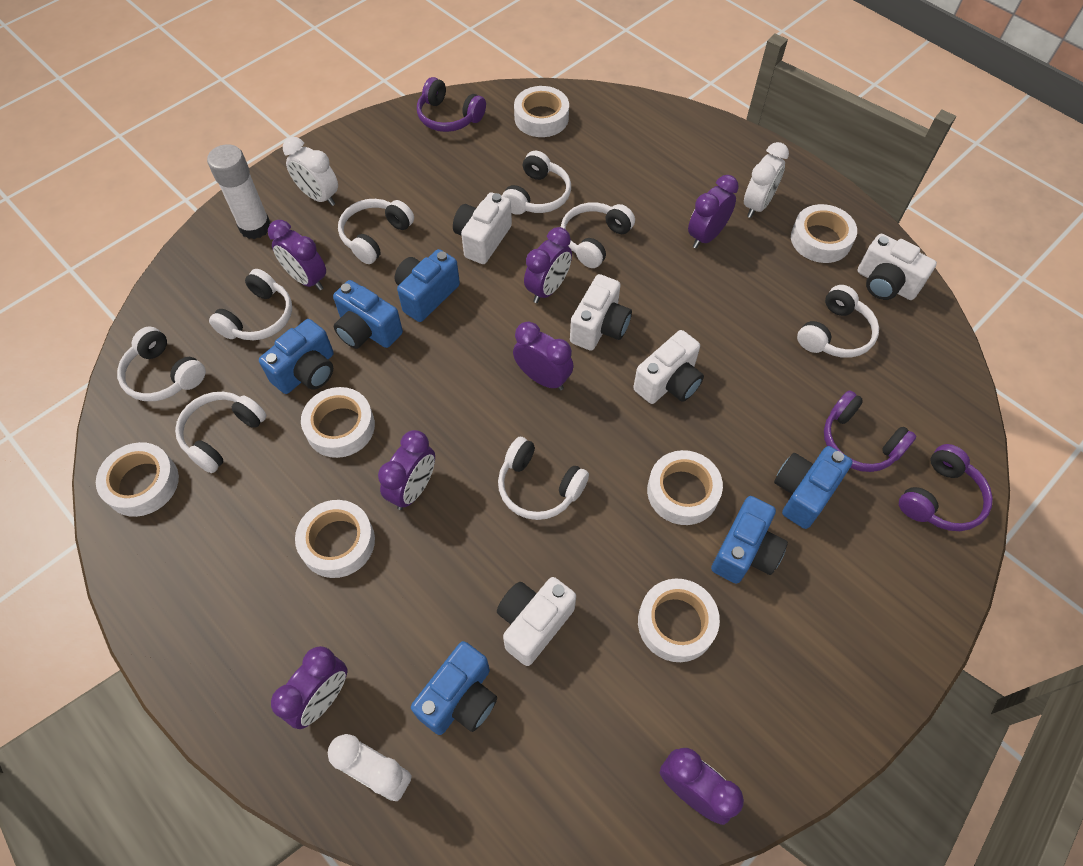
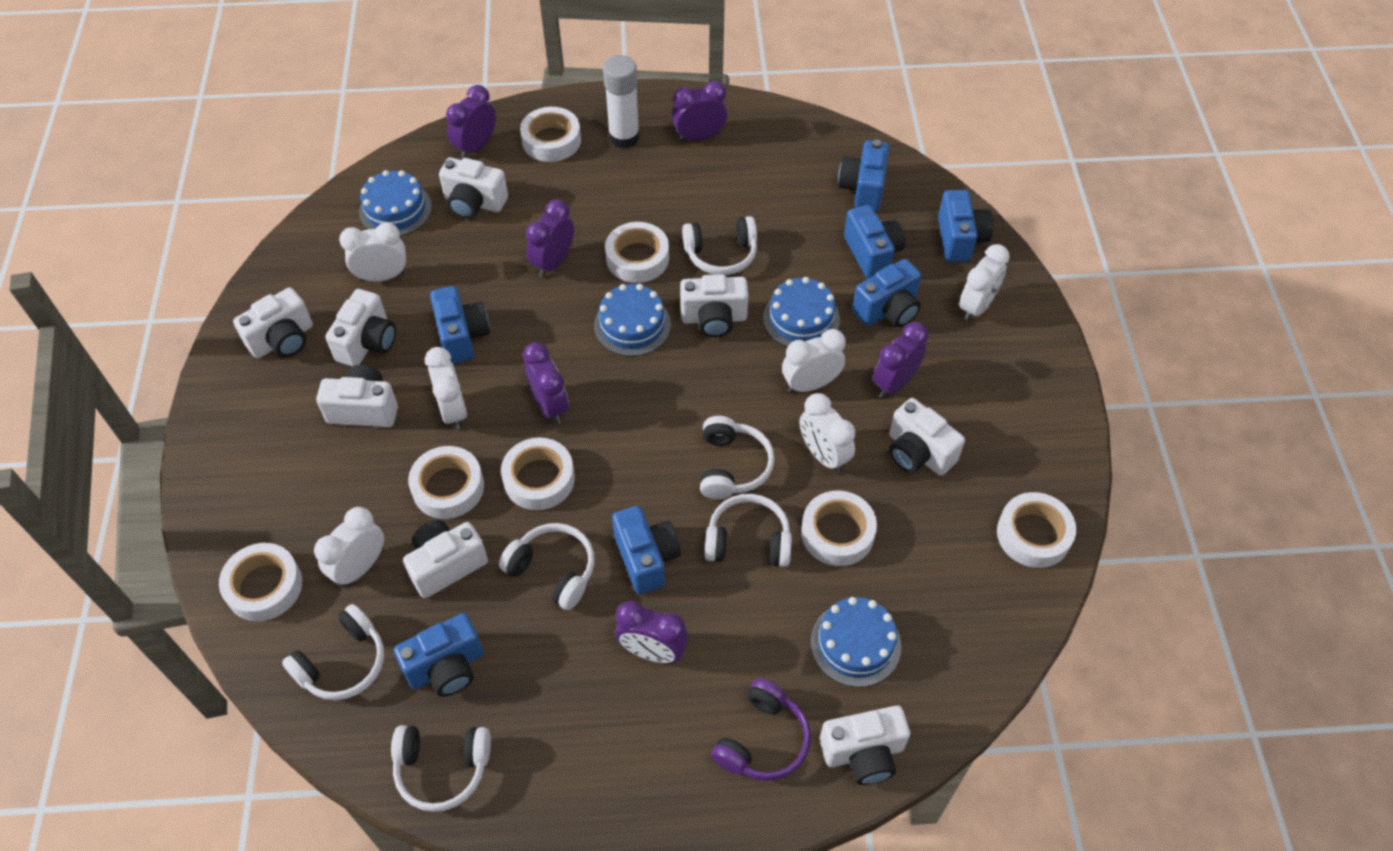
blue cake: none = 0 -> [359,170,432,236] [594,284,671,356] [763,277,840,347] [810,597,901,687] = 4
blue camera: [259,319,334,394] [333,280,403,349] [395,249,460,322] [411,641,497,735] [711,496,788,584] [774,446,853,529] = 6 -> [394,613,484,696] [430,286,490,364] [612,506,681,594] [838,139,889,211] [844,205,905,279] [852,259,921,327] [938,190,993,262] = 7
purple clock: [268,220,326,290] [271,646,347,729] [378,430,435,510] [513,322,573,391] [524,227,572,303] [660,748,744,825] [688,175,739,248] = 7 -> [446,85,496,159] [523,342,569,424] [526,199,574,277] [615,601,688,663] [672,81,727,142] [873,322,928,398] = 6
purple headphones: [417,77,486,132] [824,390,916,472] [899,444,993,531] = 3 -> [711,678,811,781] = 1
white camera: [453,192,512,264] [497,577,576,666] [570,274,632,351] [633,330,704,404] [858,234,937,300] = 5 -> [233,288,313,358] [316,365,398,427] [325,289,396,366] [403,520,488,598] [439,158,508,219] [680,274,748,337] [820,705,910,785] [889,398,965,476] = 8
white clock: [283,137,338,206] [328,734,412,801] [744,142,789,218] = 3 -> [314,507,384,587] [339,222,406,282] [425,347,467,430] [782,329,846,393] [799,393,855,473] [959,244,1010,321] = 6
white headphones: [117,327,206,401] [175,392,267,473] [209,269,292,340] [338,199,414,264] [498,437,589,520] [502,151,571,215] [561,202,635,268] [797,285,879,358] = 8 -> [282,604,384,701] [391,725,491,812] [499,523,595,610] [682,216,757,275] [700,416,775,499] [705,494,792,567] = 6

